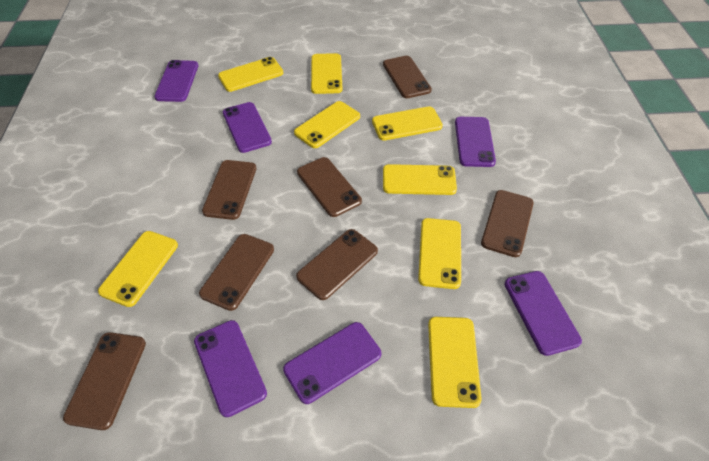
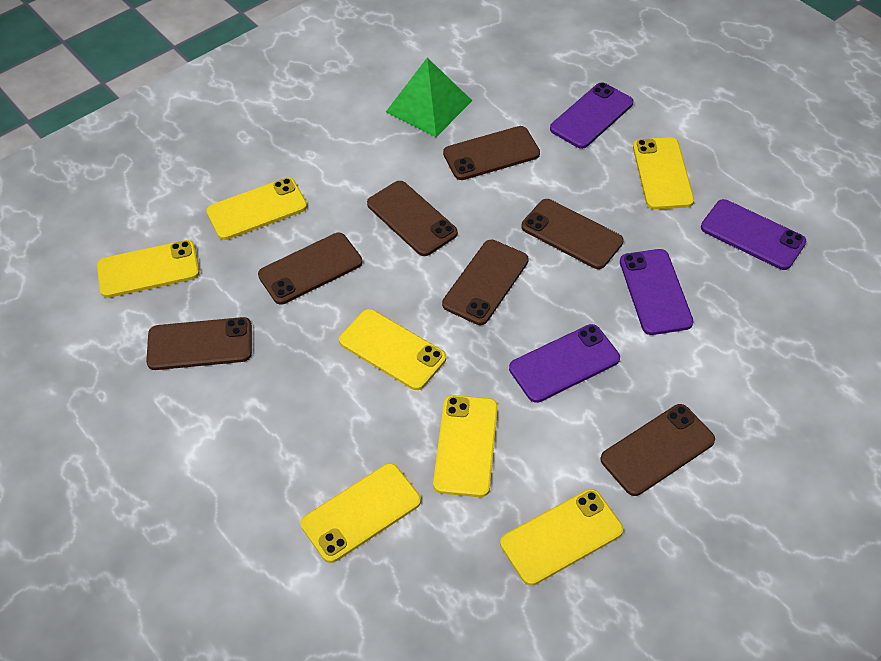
green pyramid: none = 0 -> [386,58,472,137] = 1
purple phone: [154,60,198,102] [194,320,267,417] [223,102,272,153] [283,322,381,404] [455,117,496,167] [504,271,582,356] = 6 -> [509,324,620,403] [550,82,633,149] [620,249,694,335] [701,199,806,270] = 4
yellow phone: [98,231,178,307] [218,57,283,92] [294,101,360,148] [311,53,343,94] [372,106,443,141] [383,164,457,195] [418,218,461,289] [428,317,482,408] = 8 -> [97,240,200,298] [206,178,307,240] [301,463,421,563] [339,309,446,390] [433,395,498,497] [500,489,623,586] [633,137,694,210] = 7

